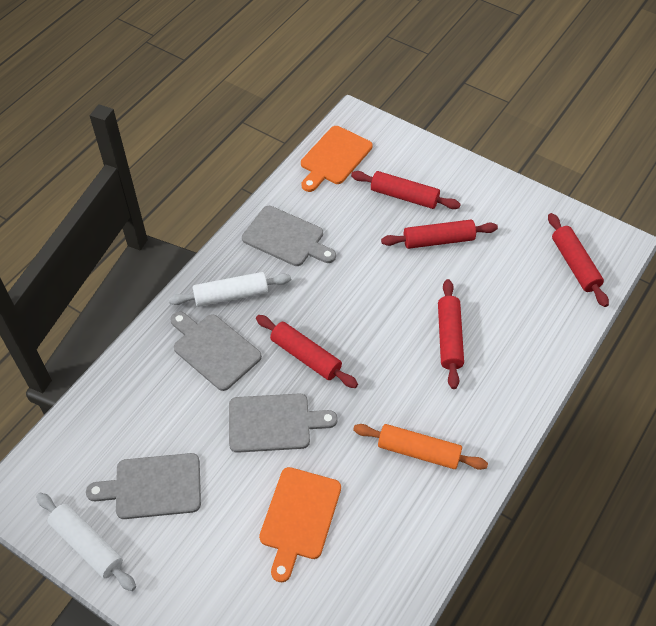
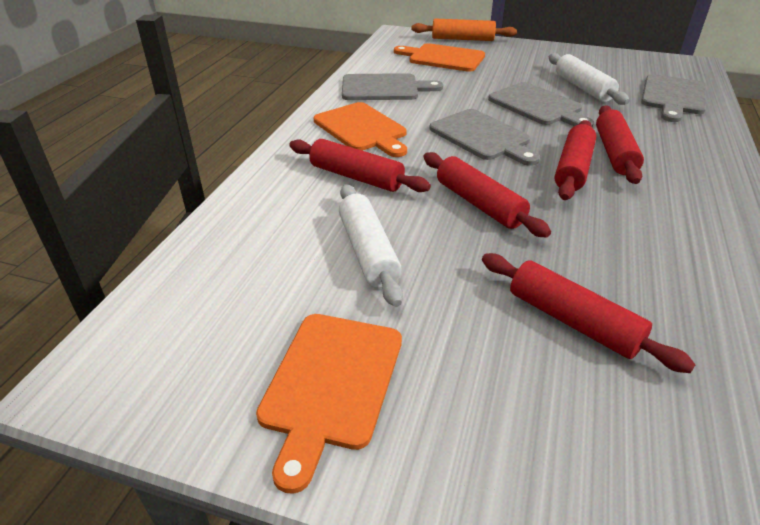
orange cutting board: [259,467,341,582] [301,126,373,192] = 2 -> [256,314,402,494] [314,102,407,157] [394,43,485,72] = 3

